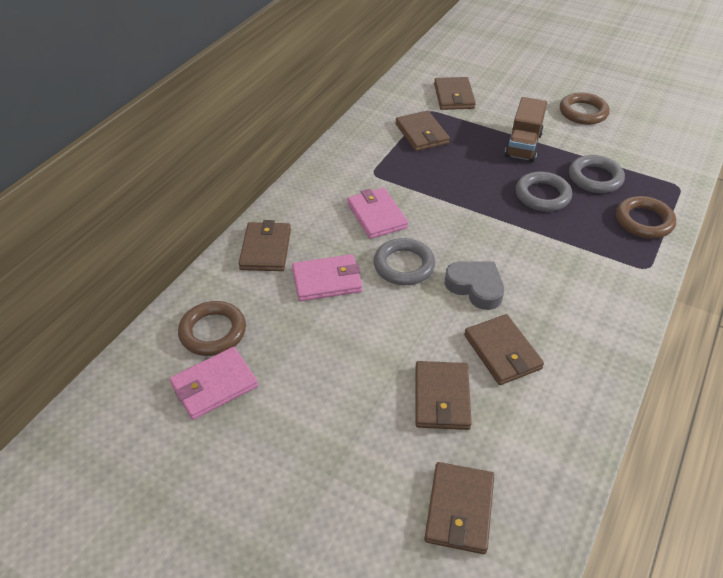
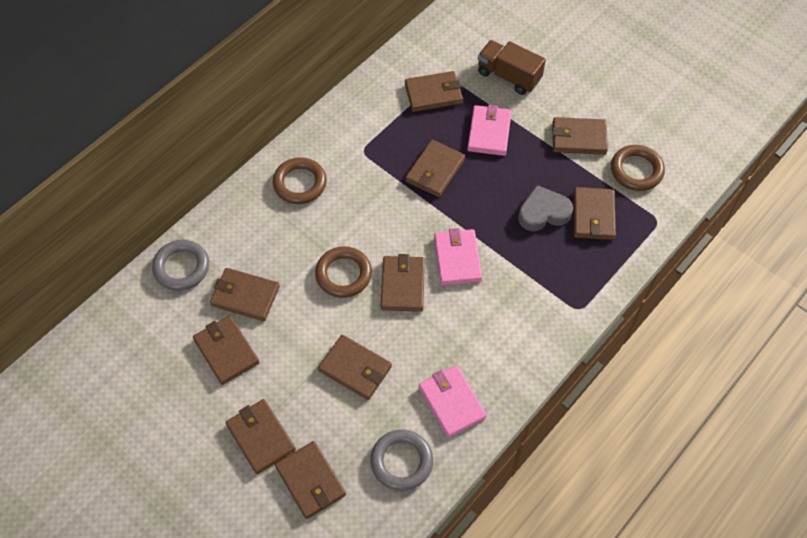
brown wallet: [238,220,291,271] [396,111,450,151] [415,361,472,430] [424,462,494,554] [434,77,476,110] [464,314,544,385] = 6 -> [193,316,260,385] [210,268,280,321] [226,399,296,474] [275,441,346,519] [318,335,392,400] [381,254,425,312] [405,71,463,112] [405,140,465,197] [552,117,608,155] [573,187,616,240] = 10
grey ring: [373,238,435,285] [516,171,572,211] [569,155,625,193] = 3 -> [152,240,209,291] [370,429,433,491] = 2

